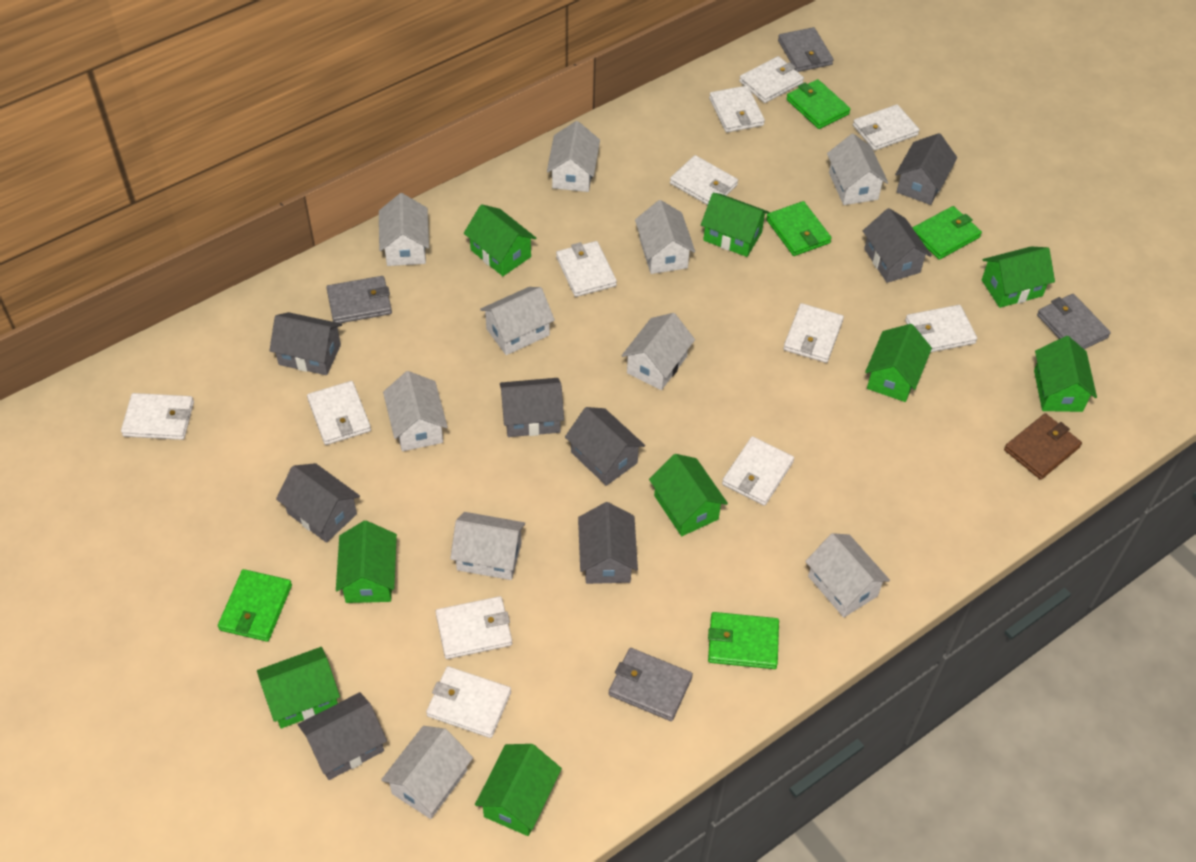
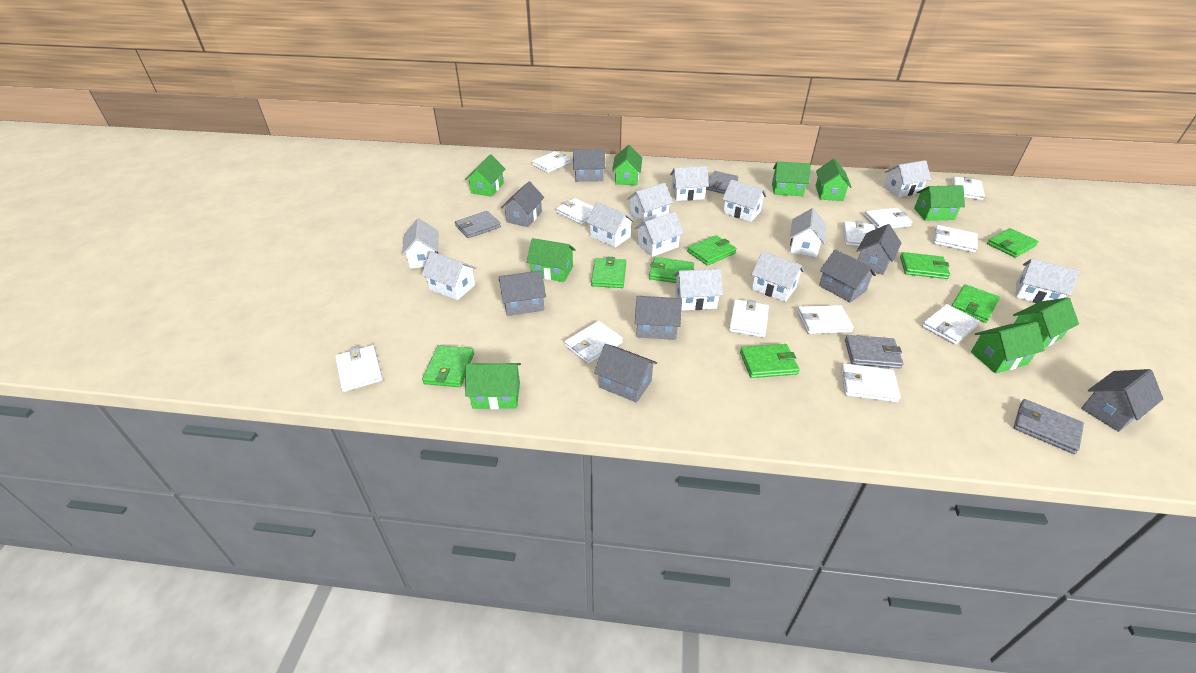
brown wallet: [1004,413,1082,480] = 1 -> none = 0
green wallet: [218,569,292,642] [708,612,779,669] [766,201,832,256] [786,79,851,129] [913,206,982,260] = 5 -> [422,345,474,387] [591,257,626,288] [649,257,694,283] [687,235,737,266] [740,344,799,378] [900,252,950,279] [952,284,1000,323] [987,228,1039,258] = 8
white house: [379,193,429,266] [381,726,473,819] [383,371,448,451] [450,512,525,580] [480,287,555,355] [547,121,600,192] [622,313,695,390] [635,200,695,274] [805,533,890,617] [827,134,888,205] = 10 -> [402,218,439,269] [421,251,477,300] [586,202,635,248] [627,183,673,223] [634,212,684,257] [670,166,709,201] [674,269,723,311] [722,180,767,222] [751,251,804,302] [790,208,826,257] [883,160,931,197] [1016,259,1080,303] = 12

